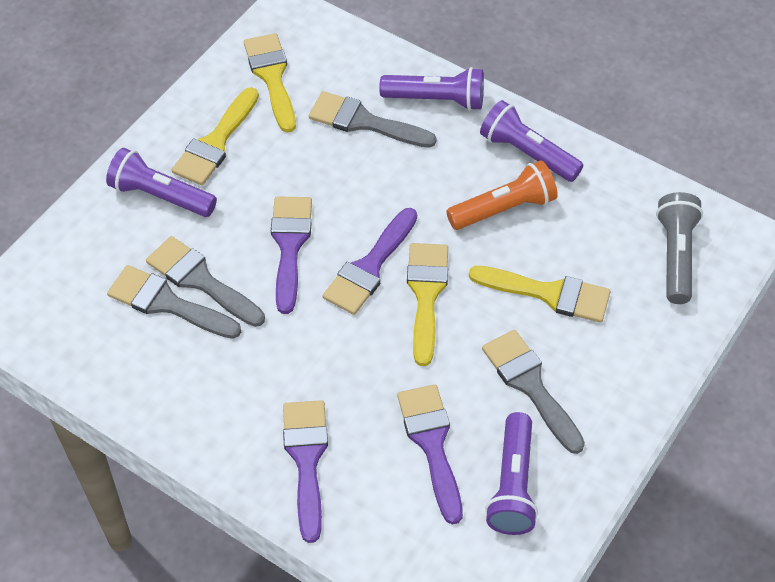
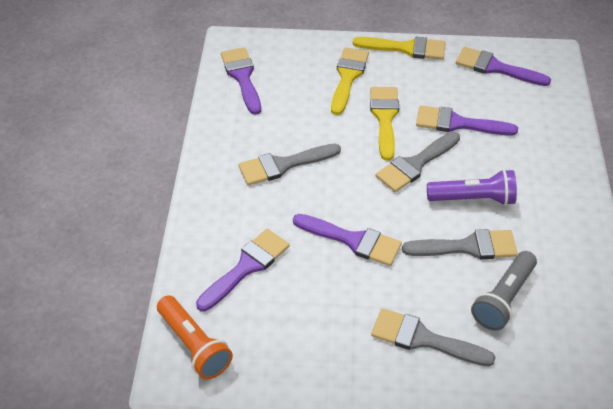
purple brush: [271,197,312,314] [283,400,328,543] [322,208,417,315] [397,384,463,525] = 4 -> [196,229,289,311] [221,47,261,115] [293,214,402,266] [416,105,518,136] [456,47,551,86] = 5
purple flashlight: [106,148,217,217] [379,67,484,111] [480,100,583,182] [485,412,538,535] = 4 -> [427,169,517,206] = 1
yellow brush: [172,87,259,185] [244,33,296,133] [407,243,448,366] [469,266,611,323] = 4 -> [331,47,369,115] [353,37,445,60] [370,87,399,161] = 3

